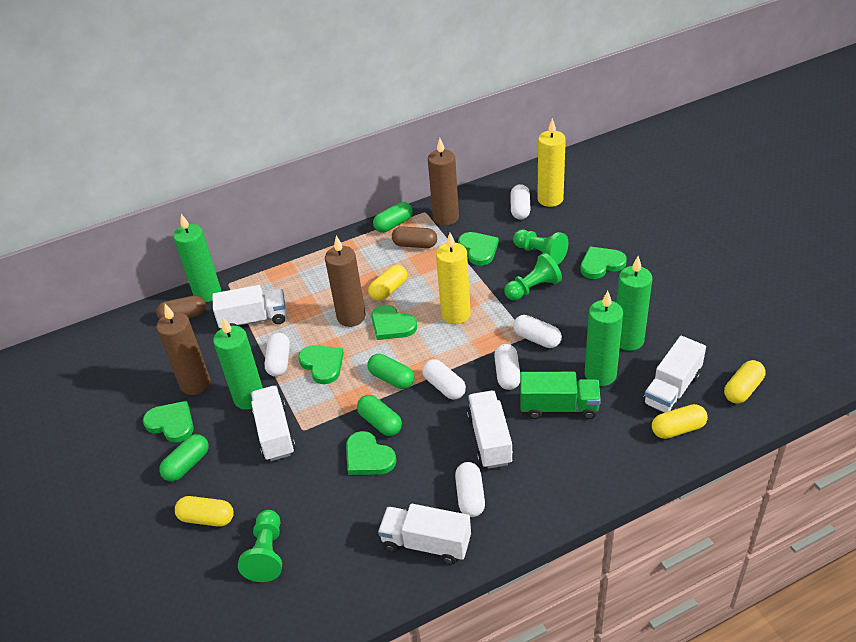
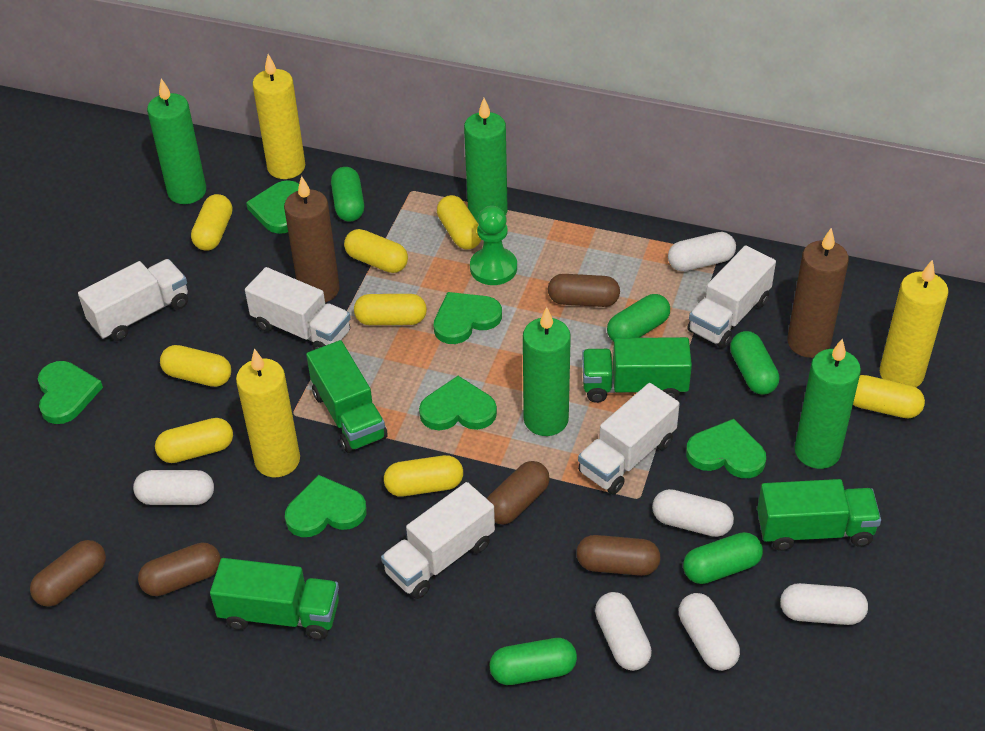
brown candle: [156,304,210,395] [325,236,366,327] [428,138,459,226] = 3 -> [284,176,340,303] [787,228,849,358] = 2
brown capsule: [156,295,206,319] [392,227,437,248] = 2 -> [30,540,106,607] [138,542,221,596] [487,461,550,524] [548,274,620,307] [576,535,661,576] = 5
green capsule: [159,434,209,481] [357,395,402,436] [367,354,414,389] [373,202,413,232] = 4 -> [331,167,364,221] [490,638,577,685] [607,294,670,342] [683,532,763,584] [730,331,779,395] = 5
green pawn: [238,510,282,582] [504,253,562,300] [513,230,568,265] = 3 -> [470,206,517,285] = 1
green truck: [520,372,601,419] = 1 -> [210,558,339,640] [306,340,387,453] [582,337,692,403] [757,479,881,551] = 4
yellow candle: [436,233,471,324] [537,118,566,207] = 2 -> [236,348,300,477] [252,54,306,179] [880,259,948,387] = 3
yellow capsule: [175,496,234,527] [368,265,407,301] [652,404,708,439] [724,360,765,404] = 4 -> [155,418,233,463] [160,345,231,387] [191,194,232,250] [344,229,408,273] [354,294,427,325] [384,455,463,496] [437,195,482,250] [853,375,925,418] = 8

